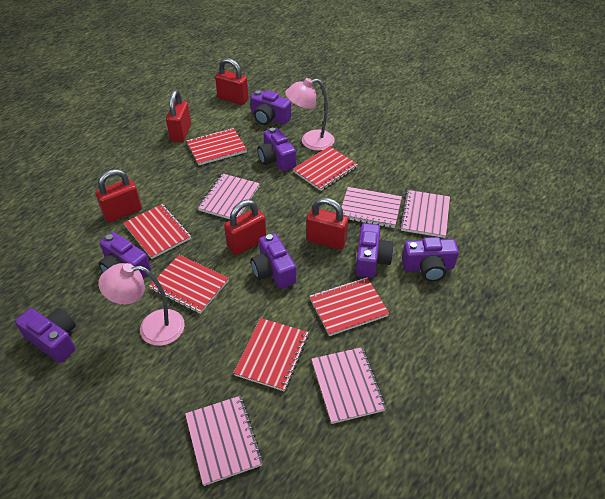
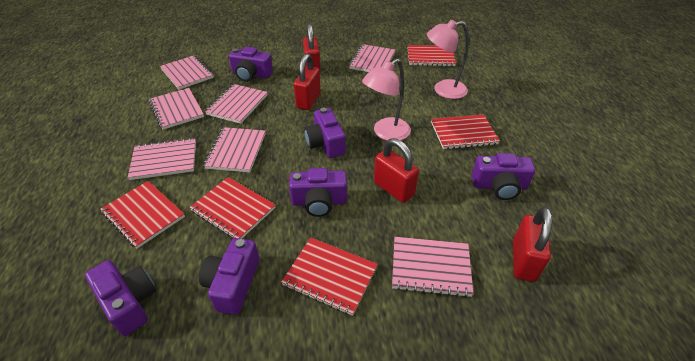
pink notebook: [185,396,263,486] [197,173,260,219] [311,347,386,424] [342,187,402,228] [400,190,450,238] = 5 -> [128,138,196,180] [149,88,204,130] [160,55,214,90] [203,127,266,172] [205,84,268,124] [349,44,395,72] [392,237,473,298] = 7
purple camera: [15,308,76,363] [99,232,151,278] [250,90,291,125] [251,233,296,289] [257,128,296,171] [355,223,394,278] [402,237,459,281] = 7 -> [85,260,156,336] [199,238,259,315] [229,47,273,82] [289,168,347,217] [304,108,346,158] [472,153,535,200] = 6
red notebook: [124,204,191,259] [149,255,229,314] [186,128,247,165] [234,318,309,391] [293,146,358,191] [310,277,390,336] = 6 -> [100,181,185,249] [189,177,276,239] [281,238,378,316] [407,45,456,67] [431,114,500,149] = 5
red padlock: [96,169,142,222] [166,90,191,142] [215,58,249,105] [224,199,266,255] [307,198,348,250] = 5 -> [294,53,321,110] [303,24,321,73] [374,138,419,203] [513,207,552,282] = 4

